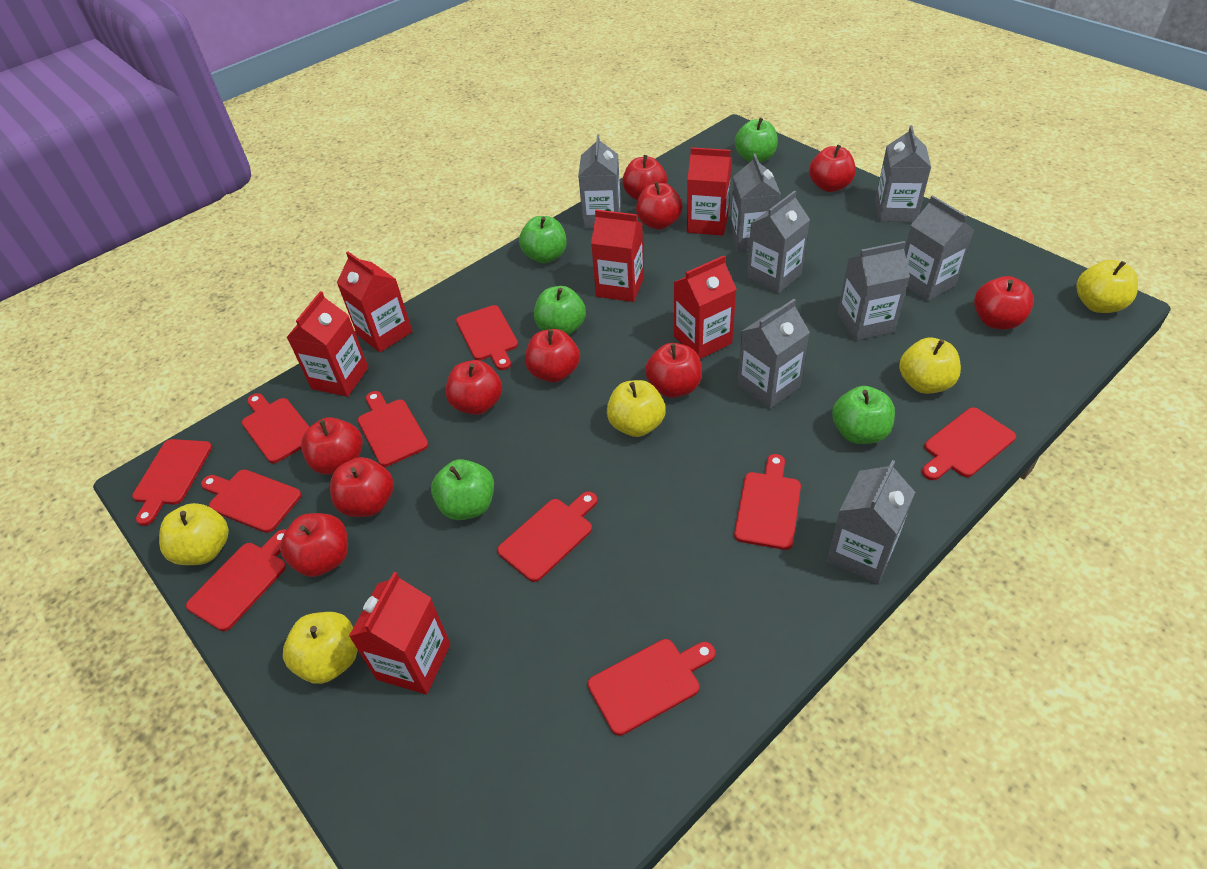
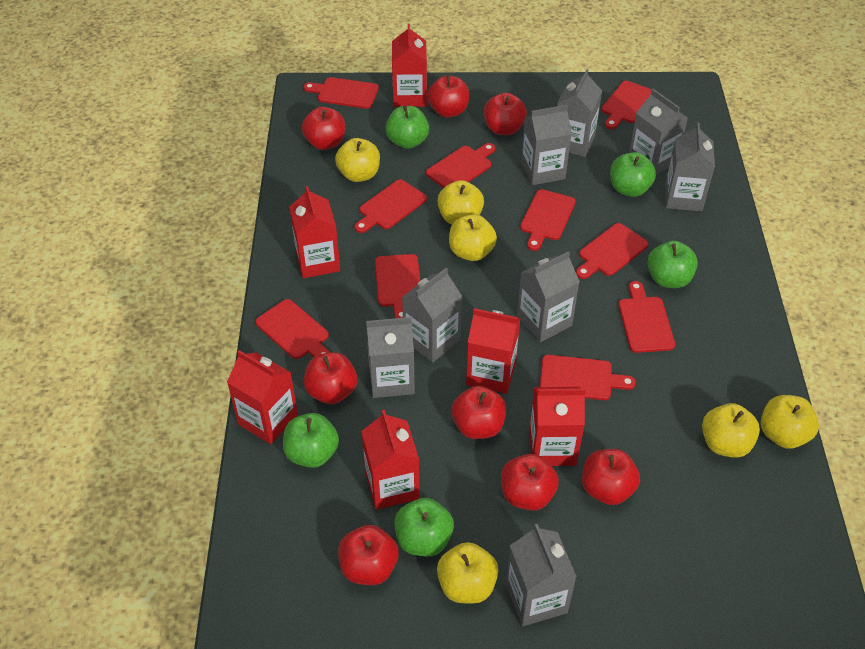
red apple: [280,513,348,577] [301,417,363,475] [330,457,394,517] [445,360,502,415] [525,329,580,382] [622,155,667,200] [636,182,682,230] [645,343,702,398] [809,145,856,192] [974,276,1034,330] = 10 -> [302,107,345,150] [303,352,357,404] [338,525,399,585] [427,75,469,117] [451,386,506,439] [484,93,527,135] [501,454,559,511] [582,449,640,505] = 8
yellow apple: [159,503,229,565] [283,612,358,684] [607,380,666,437] [899,338,961,394] [1076,260,1138,313] = 5 -> [335,138,380,182] [437,180,484,224] [437,542,499,604] [449,214,497,261] [702,403,760,458] [761,395,819,449] = 6

